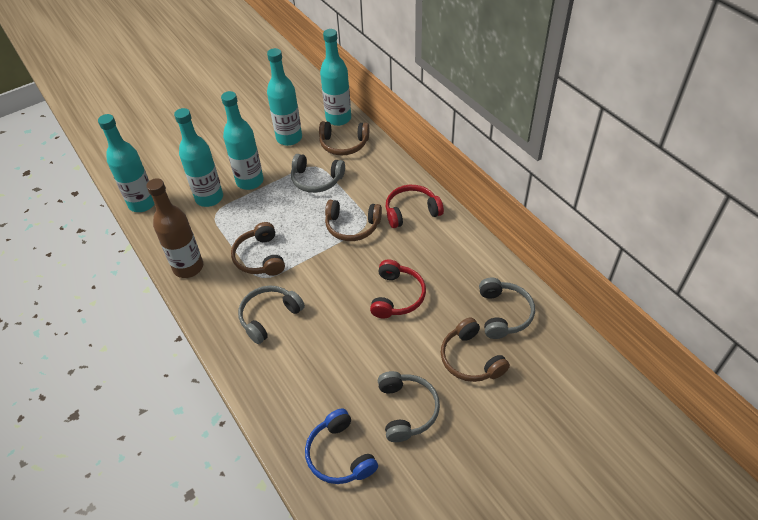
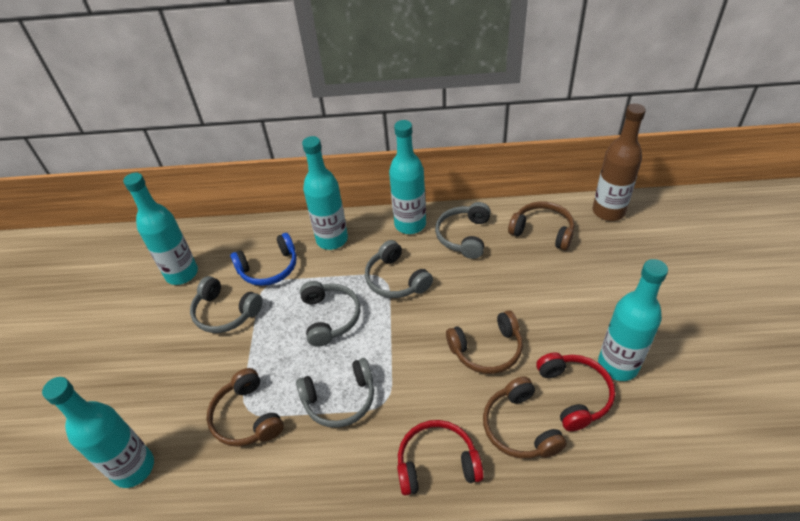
grey headphones: [238,285,305,344] [291,154,345,193] [378,371,440,442] [479,277,535,339] = 4 -> [190,276,262,333] [296,358,374,428] [300,281,360,347] [365,240,433,298] [435,202,491,259] = 5

